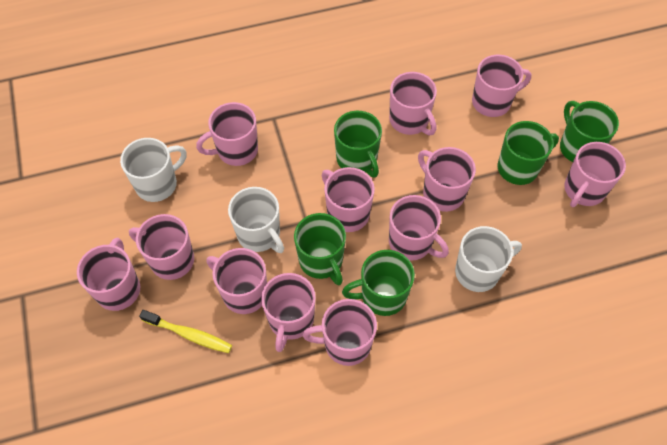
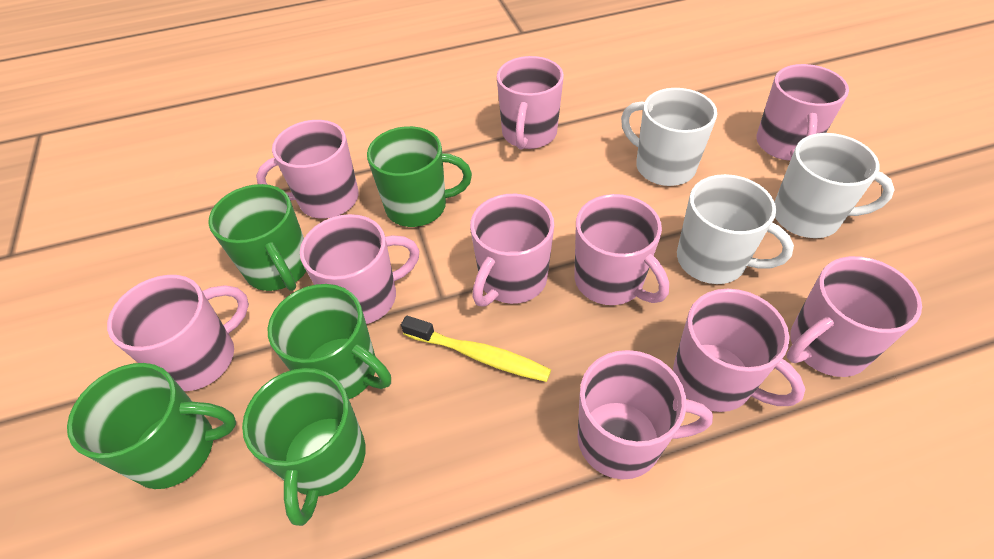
pink mug: [77,238,140,311] [129,214,194,280] [196,102,258,166] [206,248,267,314] [261,273,316,352] [302,299,377,366] [321,167,375,232] [389,72,437,136] [389,195,449,261] [418,147,476,212] [472,55,531,117] [564,142,626,207] = 12 -> [107,275,249,391] [256,120,359,218] [300,214,419,324] [470,194,554,307] [497,56,564,150] [574,194,669,305] [578,350,713,480] [673,289,806,412] [756,64,849,161] [787,256,922,377] = 10

